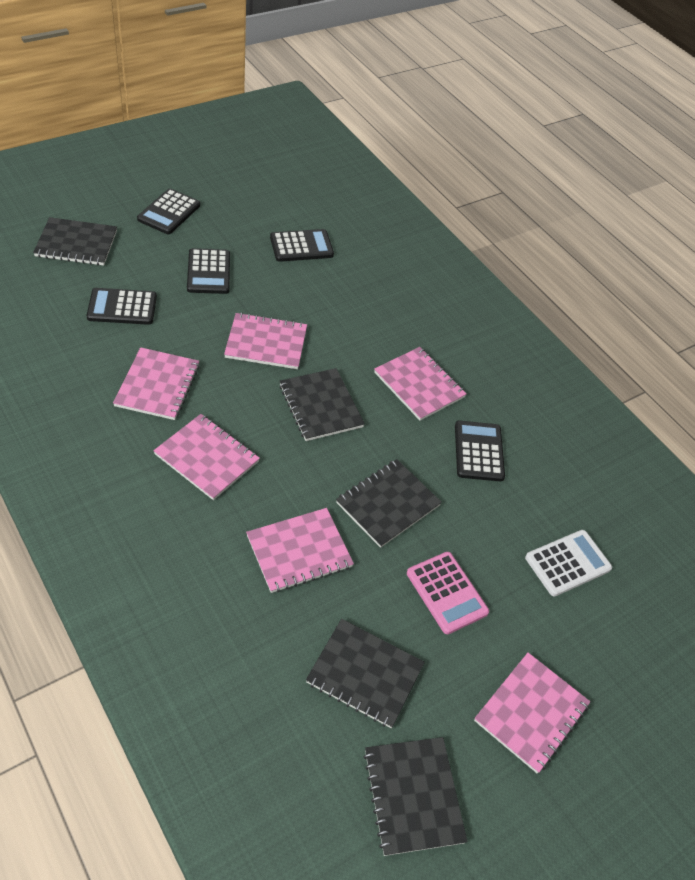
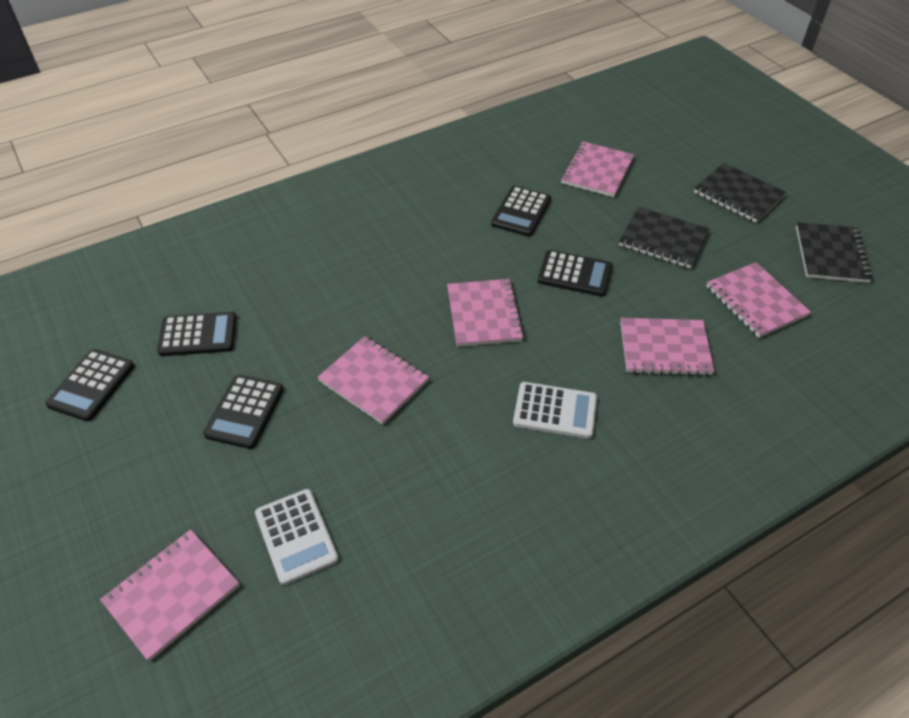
black notebook: [33,217,117,265] [280,368,365,441] [306,619,425,728] [336,459,442,548] [364,737,468,856] = 5 -> [619,207,709,269] [694,163,786,223] [796,222,873,283] = 3
pink calculator: [407,552,489,634] = 1 -> none = 0
white calculator: [525,530,612,597] = 1 -> [255,489,338,585] [513,382,597,439] = 2

